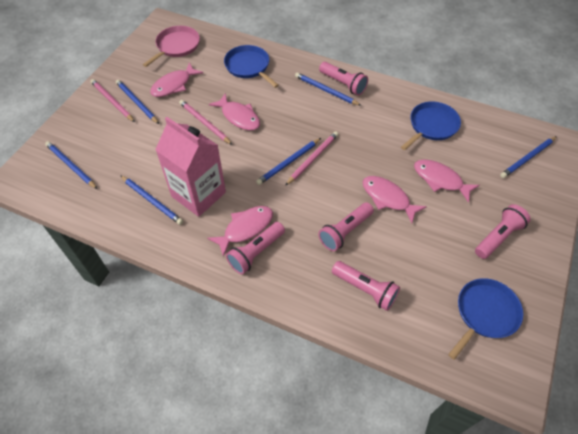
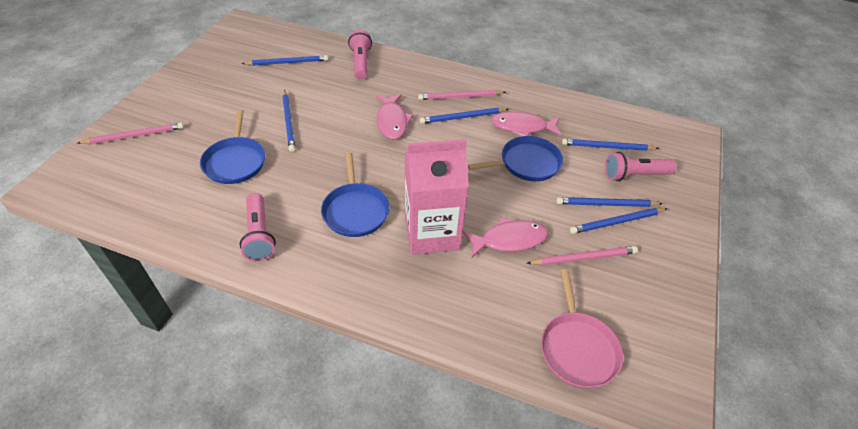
pink fish: [150,62,203,97] [207,206,273,257] [209,93,260,130] [363,176,427,223] [414,159,480,203] = 5 -> [376,94,413,139] [463,218,548,258] [491,111,562,136] = 3
pink flashlight: [226,222,285,274] [318,202,374,251] [319,62,368,96] [332,261,400,311] [475,204,531,259] = 5 -> [240,193,276,261] [348,30,372,80] [605,152,676,181] = 3

